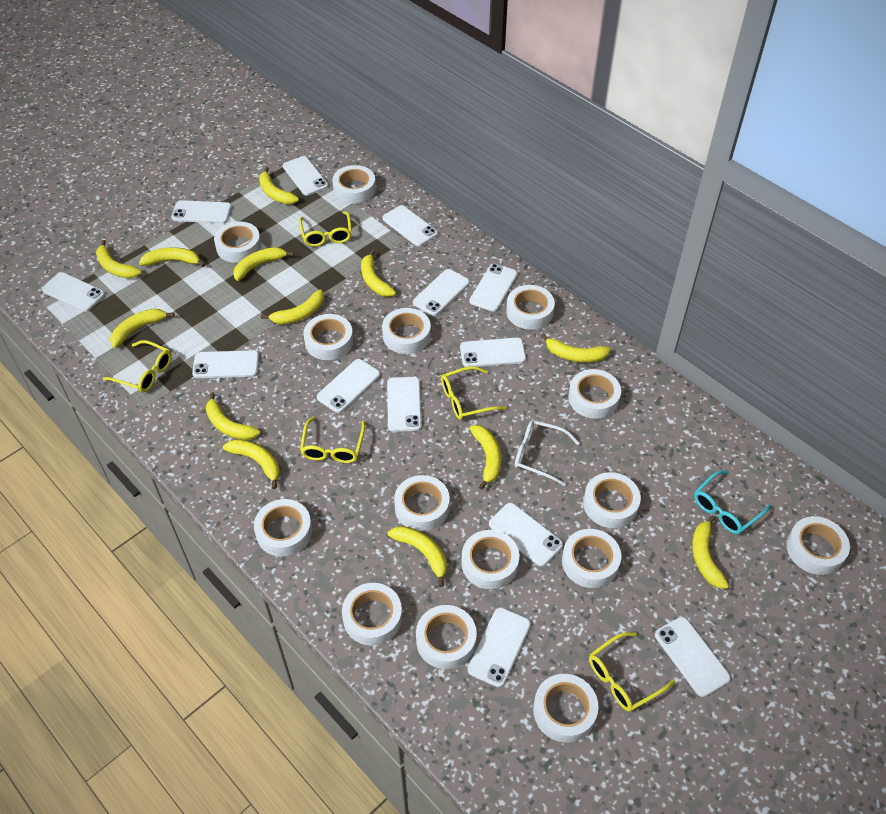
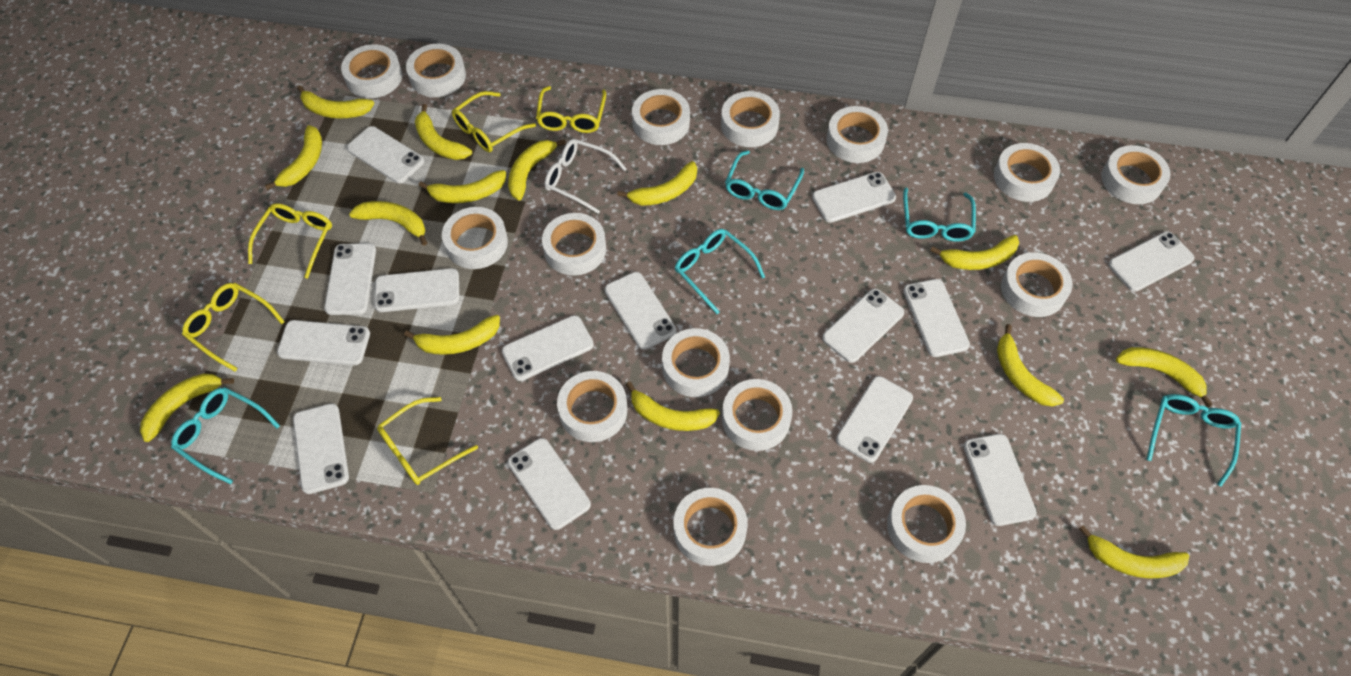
turquoise glasses: [694,470,771,534] = 1 -> [171,387,280,484] [675,229,765,314] [725,150,804,210] [903,187,976,242] [1146,394,1241,487] = 5
white phone: [42,272,105,312] [171,200,232,223] [192,350,259,378] [283,156,328,196] [317,359,380,413] [383,205,438,246] [387,377,422,432] [413,269,469,316] [460,337,526,367] [468,607,531,687] [469,264,518,312] [489,503,563,567] [655,617,731,697] = 13 -> [277,320,370,365] [293,403,349,494] [324,243,376,315] [347,126,424,183] [374,268,459,312] [502,315,594,381] [508,438,591,530] [604,272,676,350] [812,172,896,223] [822,289,904,363] [836,376,913,463] [903,279,970,357] [963,434,1037,526] [1108,231,1194,292] = 14
yellow banana: [96,240,142,279] [110,309,175,348] [139,247,205,267] [206,392,260,440] [223,439,280,489] [233,247,294,281] [259,167,299,204] [261,290,324,324] [361,249,396,297] [388,526,447,587] [469,425,501,490] [541,333,611,363] [692,515,729,589] = 13 -> [140,374,234,442] [265,125,322,190] [297,85,374,118] [349,201,427,246] [404,315,500,355] [415,104,472,160] [418,170,506,203] [508,139,566,201] [617,161,697,206] [626,381,720,431] [930,235,1019,270] [997,324,1064,407] [1079,525,1189,578] [1116,347,1212,407] = 14

